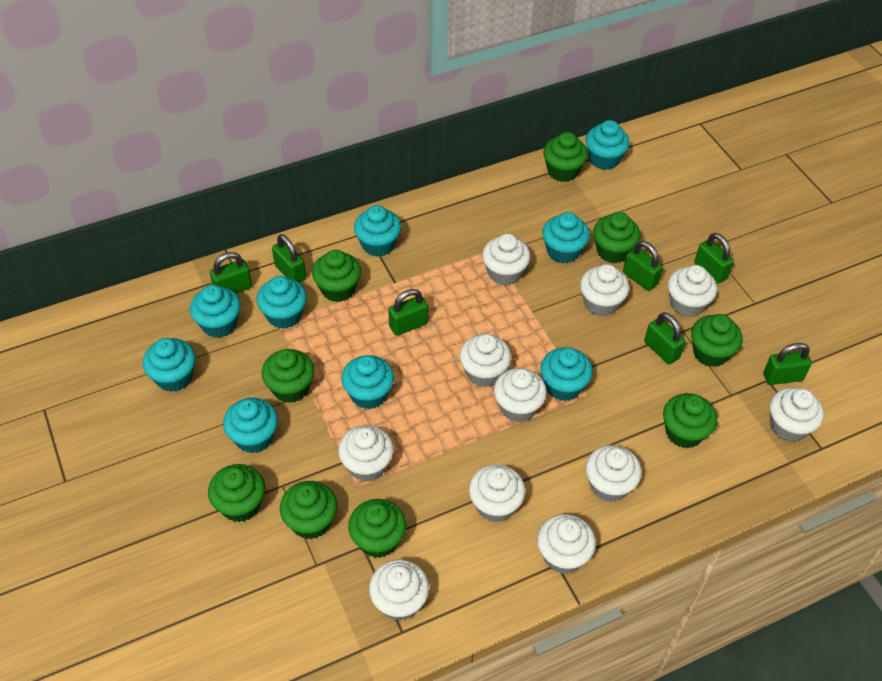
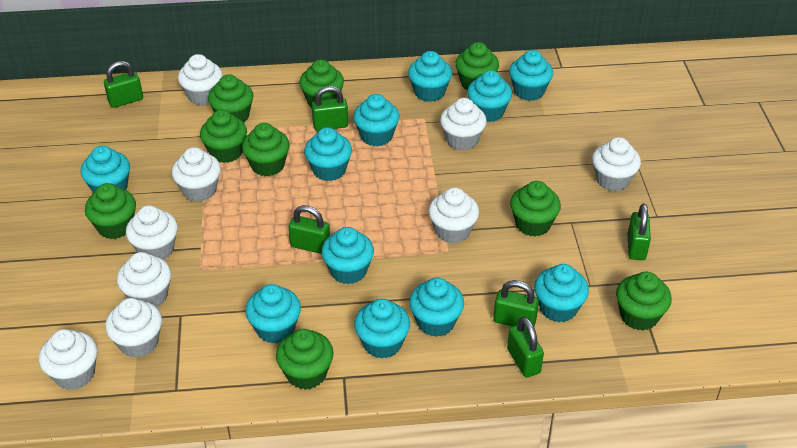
green padlock: [210,252,252,294] [272,234,306,283] [388,289,428,336] [623,241,663,291] [644,312,685,365] [694,233,734,284] [763,343,812,385] = 7 -> [104,61,143,108] [288,205,330,254] [312,86,348,131] [493,280,539,326] [507,316,544,378] [628,203,651,260] = 6
turquoise cupcake: [143,338,196,392] [190,285,241,338] [223,398,278,453] [257,276,307,329] [341,355,394,409] [354,205,401,257] [540,347,593,401] [542,212,590,264] [585,120,630,170] = 9 -> [81,146,130,193] [245,284,301,343] [304,127,352,181] [321,227,374,284] [353,94,399,147] [354,299,410,359] [408,51,452,102] [409,278,464,337] [467,70,512,122] [509,50,553,101] [534,264,589,322] = 11
white cupcake: [338,425,394,482] [369,559,429,621] [460,334,511,387] [469,464,526,522] [482,234,530,286] [494,368,547,422] [537,514,596,574] [580,264,629,317] [586,445,642,502] [668,265,717,317] [770,387,824,442] = 11 -> [39,329,98,390] [105,298,162,358] [117,252,171,307] [126,205,178,260] [172,147,221,202] [178,54,222,105] [429,187,479,244] [440,98,486,150] [592,137,641,191] = 9

